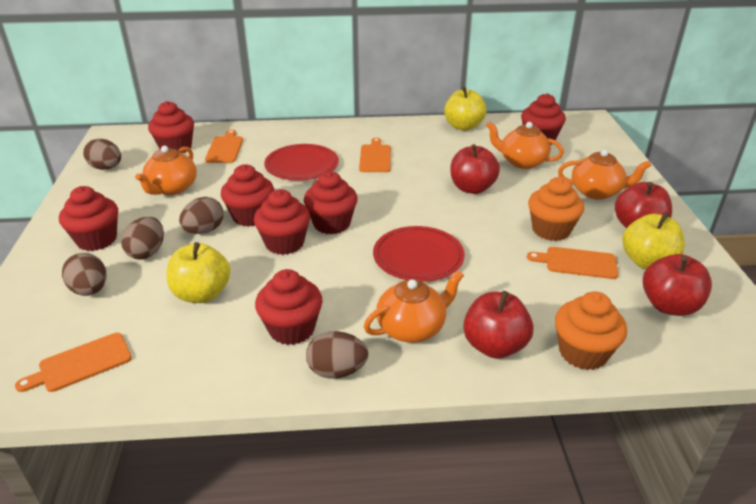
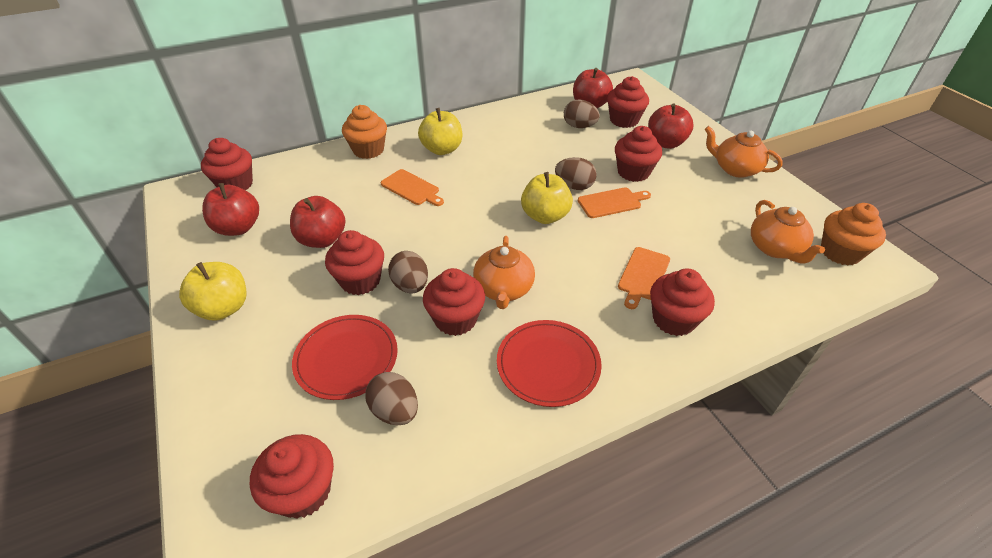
brown egg: [62,253,107,296] [83,139,121,170] [121,217,164,260] [179,197,224,234] [306,331,369,379] = 5 -> [365,372,418,425] [388,251,428,293] [555,157,597,190] [564,100,600,128] = 4
orange cutting board: [15,333,132,392] [205,130,243,163] [359,138,391,172] [527,247,618,279] = 4 -> [381,169,444,206] [578,187,651,218] [618,247,670,309] = 3
orange teapot: [135,146,197,195] [364,270,464,343] [486,122,564,169] [558,149,651,200] = 4 -> [473,236,535,309] [704,126,783,178] [751,200,825,263] = 3

